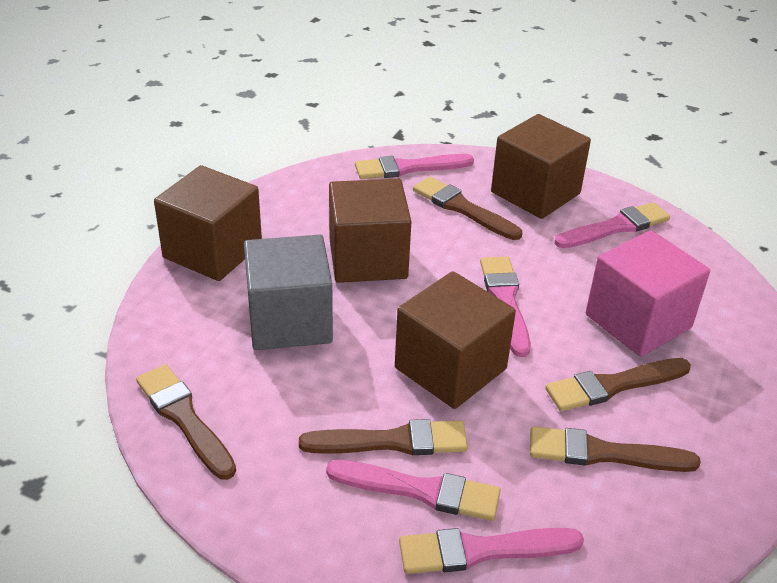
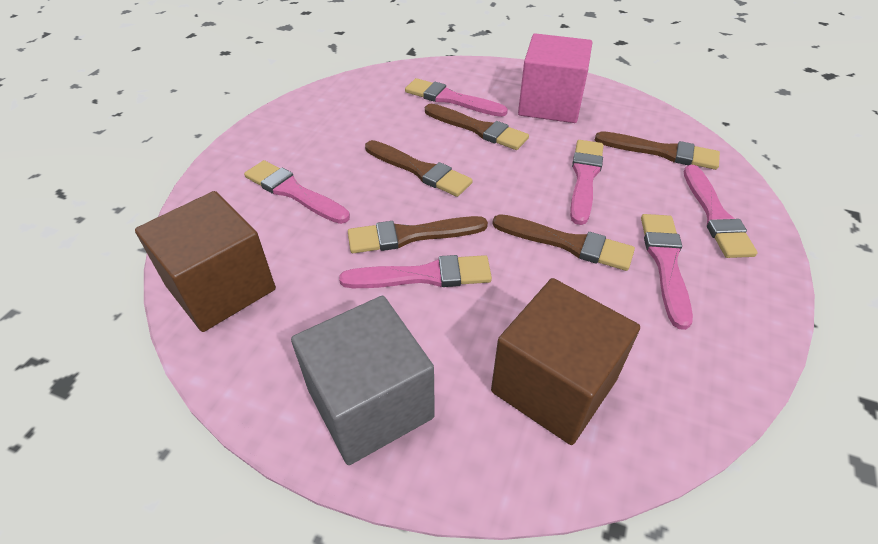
brown cube: [154,165,262,281] [329,179,411,283] [395,271,516,409] [491,114,591,219] = 4 -> [135,191,276,332] [491,278,640,445] = 2
pink brush: [326,460,501,521] [355,154,474,179] [399,528,584,574] [480,257,531,357] [554,202,670,248] = 5 -> [244,160,350,224] [339,255,492,288] [405,78,508,117] [570,140,603,225] [641,214,693,330] [683,165,758,258] = 6

